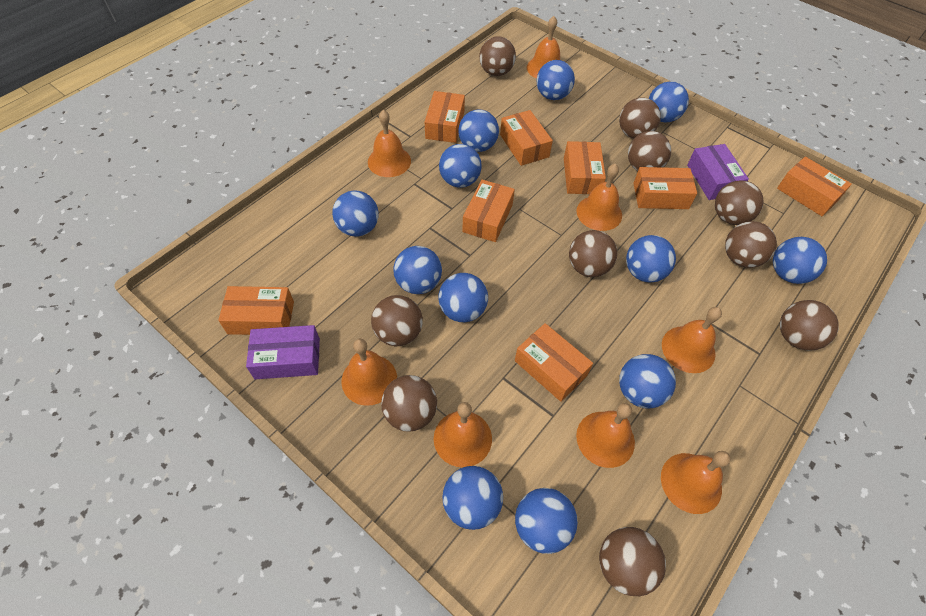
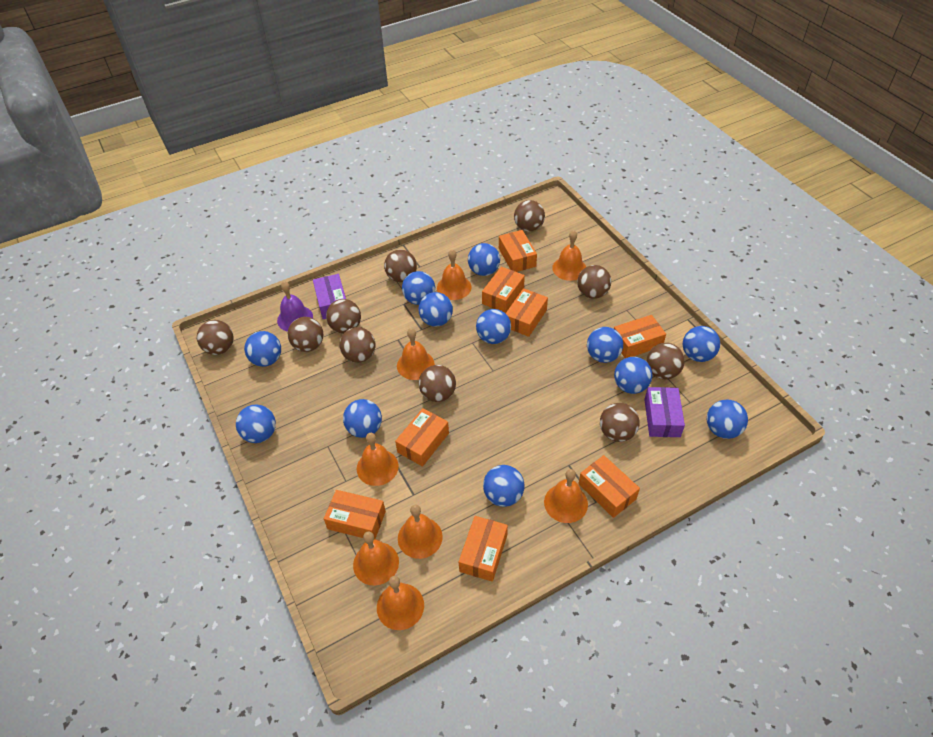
purple bell: none = 0 -> [277,281,313,332] = 1

